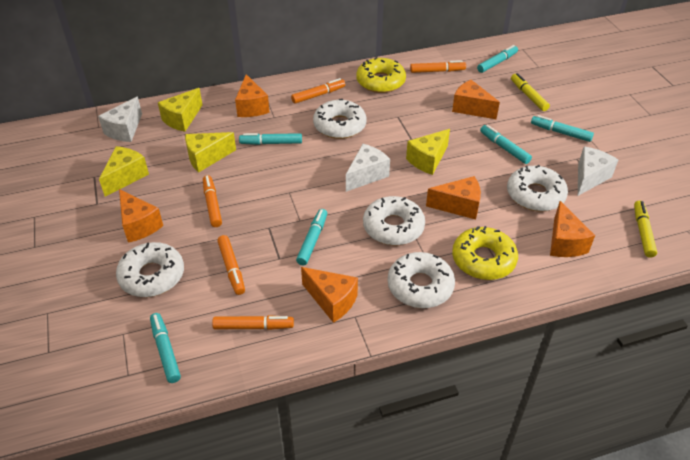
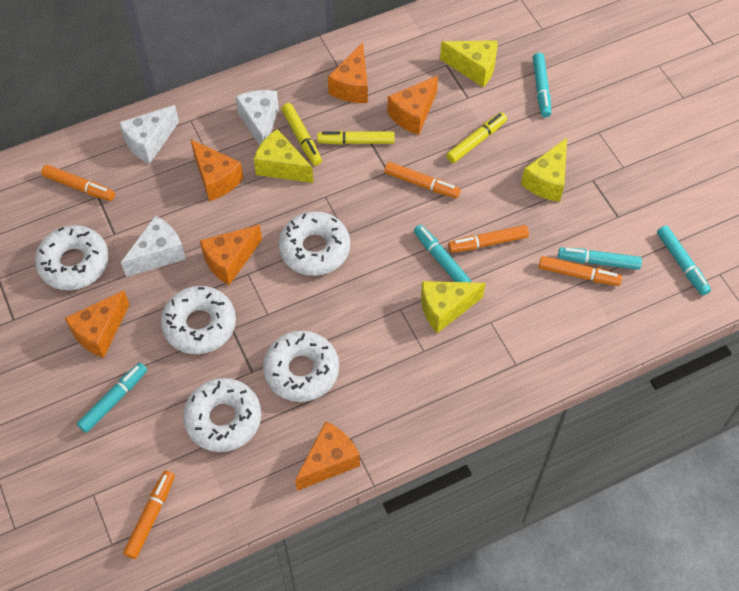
turquoise marker: [150,313,181,383] [239,133,302,145] [296,209,327,265] [477,45,518,73] [480,125,532,164] [531,115,594,142] = 6 -> [77,363,147,433] [414,225,471,282] [532,53,551,118] [558,247,642,270] [657,225,711,296] = 5
yellow donut: [356,57,406,93] [452,226,518,280] = 2 -> none = 0
yellow marker: [511,73,550,111] [634,200,657,258] = 2 -> [281,103,322,166] [317,131,395,145] [446,112,507,163] = 3

